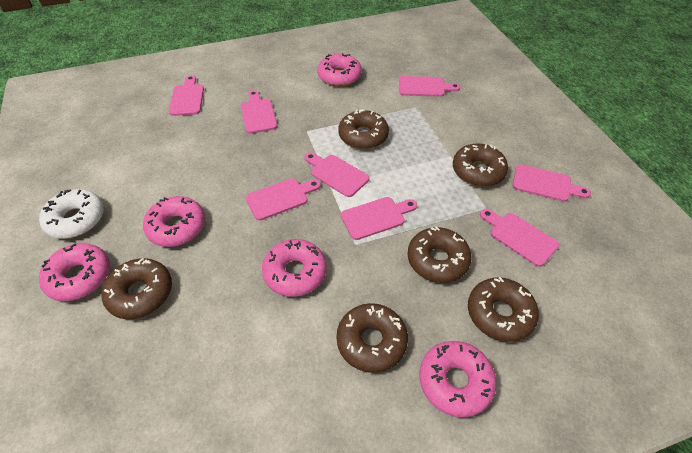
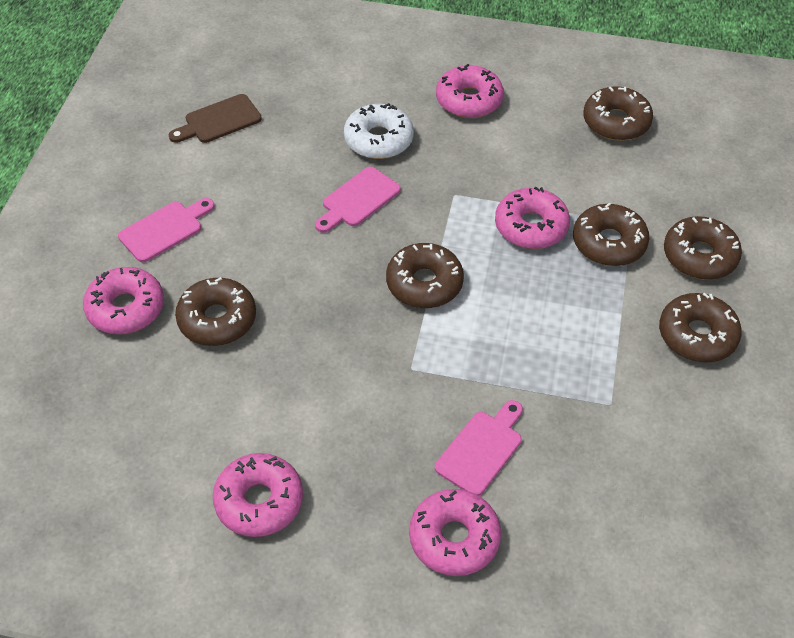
brown cutting board: none = 0 -> [169,94,262,143] = 1
pink cutting board: [169,75,204,116] [241,90,277,134] [246,178,321,220] [304,152,369,197] [341,197,417,240] [399,76,460,97] [480,209,559,267] [512,164,591,202] = 8 -> [118,198,214,262] [315,167,401,233] [435,400,523,496] = 3

